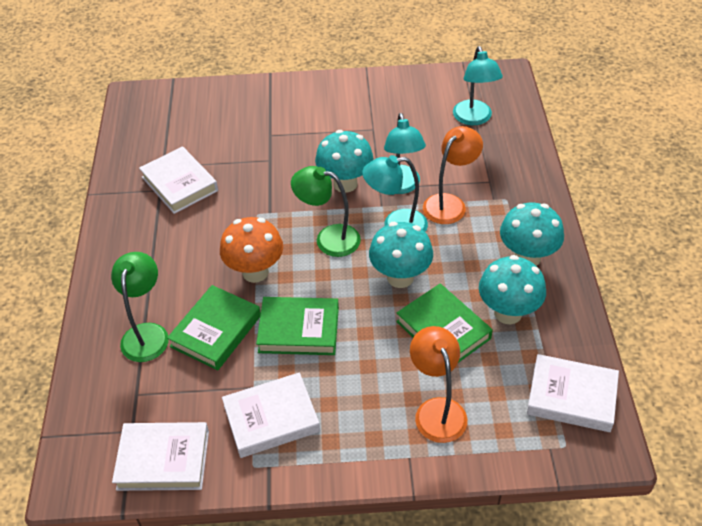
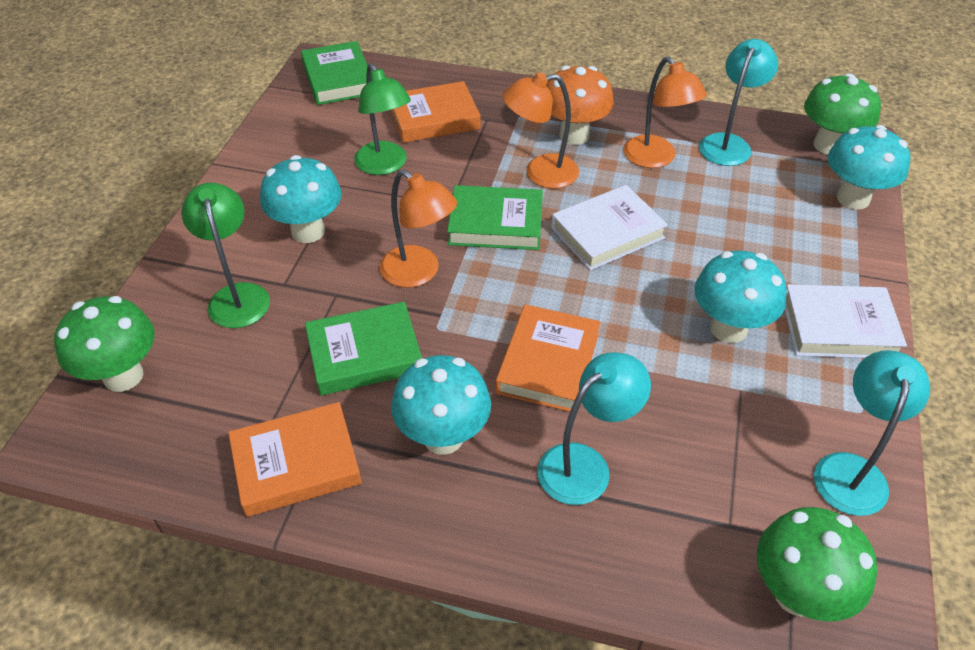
green mushroom: none = 0 -> [54,296,155,392] [757,507,877,621] [804,73,881,155] = 3
orange book: none = 0 -> [228,402,362,517] [391,81,481,143] [496,304,601,412] = 3
orange lamp: [410,326,467,443] [423,126,483,224] = 2 -> [379,170,457,288] [502,72,579,189] [623,56,707,168] = 3
white book: [112,422,209,491] [139,146,218,214] [222,372,320,458] [527,354,619,432] = 4 -> [551,185,668,270] [785,284,907,358] = 2

